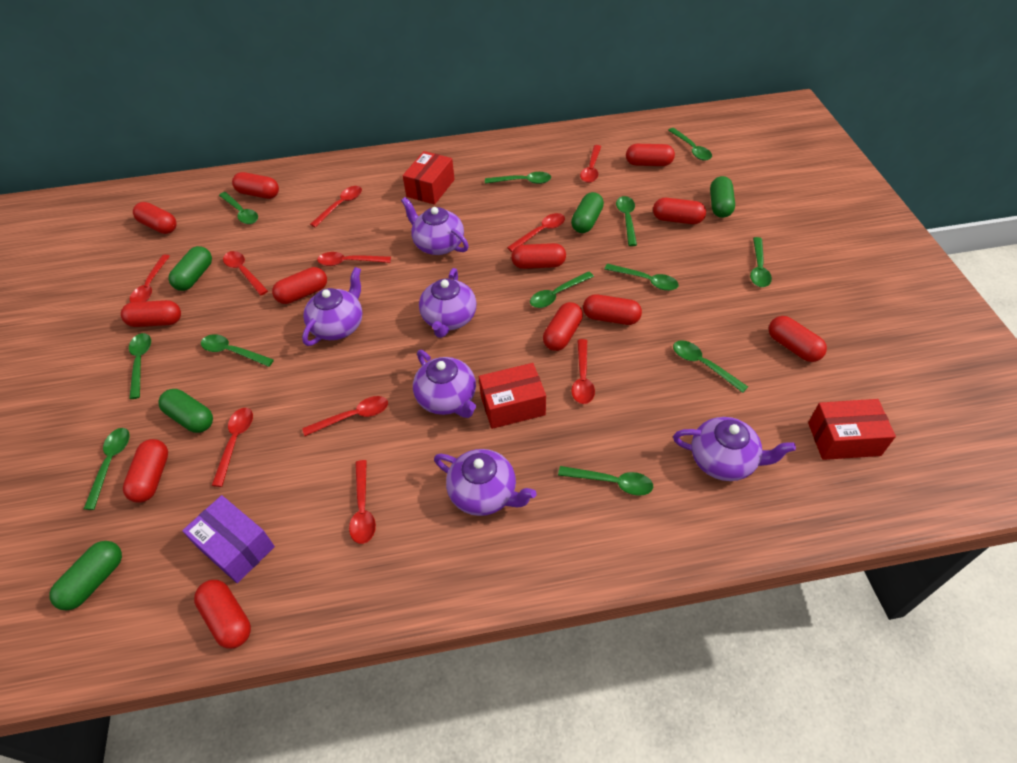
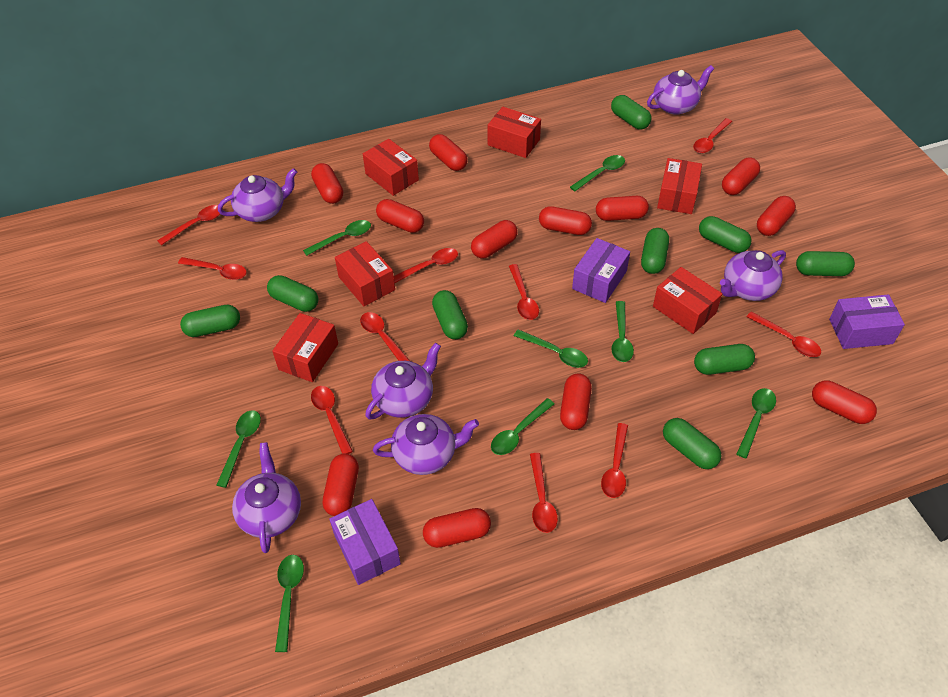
green capsule: [49,541,122,610] [158,389,213,433] [168,246,212,291] [571,192,604,233] [710,176,735,218] = 5 -> [180,305,240,337] [267,275,319,312] [432,290,468,339] [611,95,651,129] [641,228,669,274] [663,418,721,469] [694,344,755,375] [699,216,751,253] [796,251,855,276] = 9
green spoon: [84,428,130,510] [129,333,151,399] [201,334,274,367] [219,192,258,224] [485,172,551,184] [530,272,594,308] [558,466,653,496] [604,264,679,291] [616,196,637,246] [668,128,712,161] [673,340,748,393] [750,237,772,287] = 12 -> [217,411,261,488] [275,555,304,652] [303,220,371,256] [491,398,554,455] [514,329,588,368] [570,155,625,191] [611,301,634,362] [737,388,776,458] = 8
purple box: [182,495,275,583] = 1 -> [329,499,401,585] [572,238,630,303] [829,294,905,349] = 3
red box: [403,151,455,205] [479,363,546,429] [808,399,896,460] = 3 -> [273,313,338,382] [335,241,395,306] [363,139,419,196] [488,107,541,158] [653,267,722,334] [657,158,702,214] = 6

